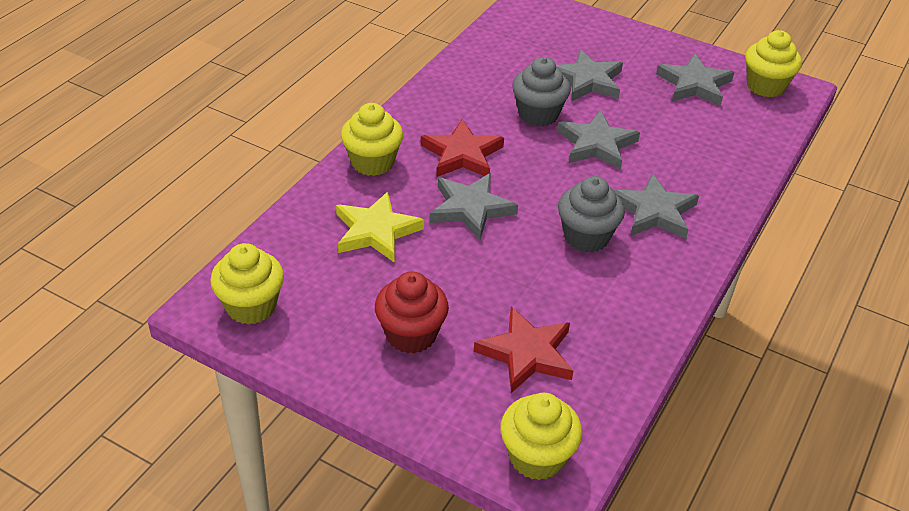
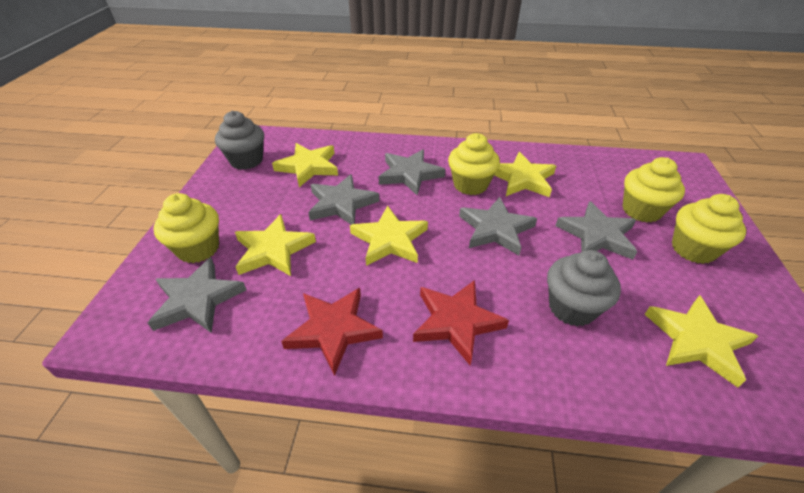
red cupcake: [375,272,449,353] = 1 -> none = 0
yellow star: [336,192,424,262] = 1 -> [235,214,316,276] [272,143,338,187] [350,206,428,266] [494,152,556,197] [644,295,758,388] = 5

